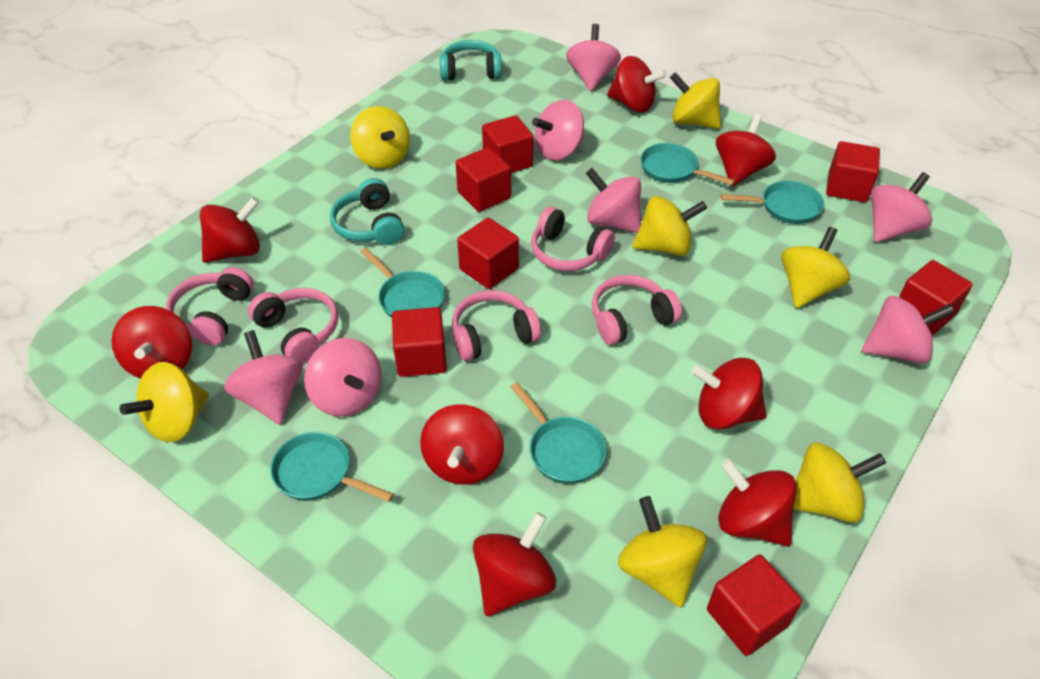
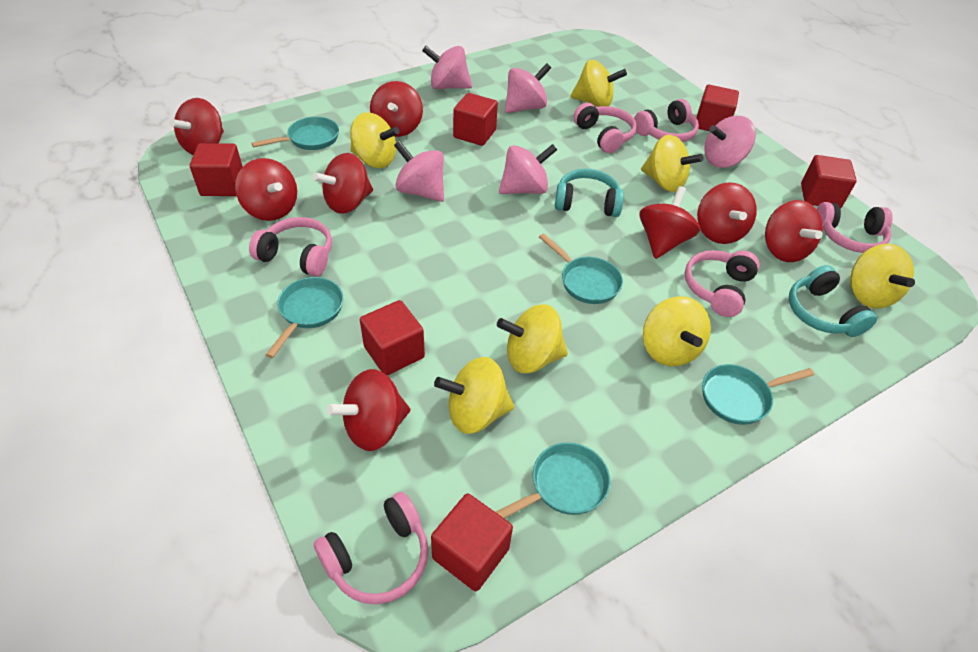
pink headphones: [166,267,254,346] [248,288,338,363] [452,290,541,361] [531,207,615,271] [592,275,682,345] = 5 -> [249,217,332,277] [314,492,429,604] [573,103,637,153] [634,99,699,142] [685,250,760,317] [817,202,893,253] = 6
pink spinning top: [224,330,303,425] [304,338,382,417] [532,100,584,160] [566,24,621,91] [586,168,641,233] [862,296,955,364] [871,172,932,242] = 7 -> [394,141,444,202] [422,46,472,89] [499,144,557,194] [505,63,551,113] [704,116,756,168] = 5
red cube: [392,307,447,377] [456,147,511,212] [457,218,519,289] [482,115,534,173] [707,555,802,656] [826,141,880,202] [899,260,973,335] = 7 -> [190,143,243,196] [360,300,425,375] [431,493,513,592] [453,93,498,146] [696,85,739,131] [801,155,857,209] = 6

